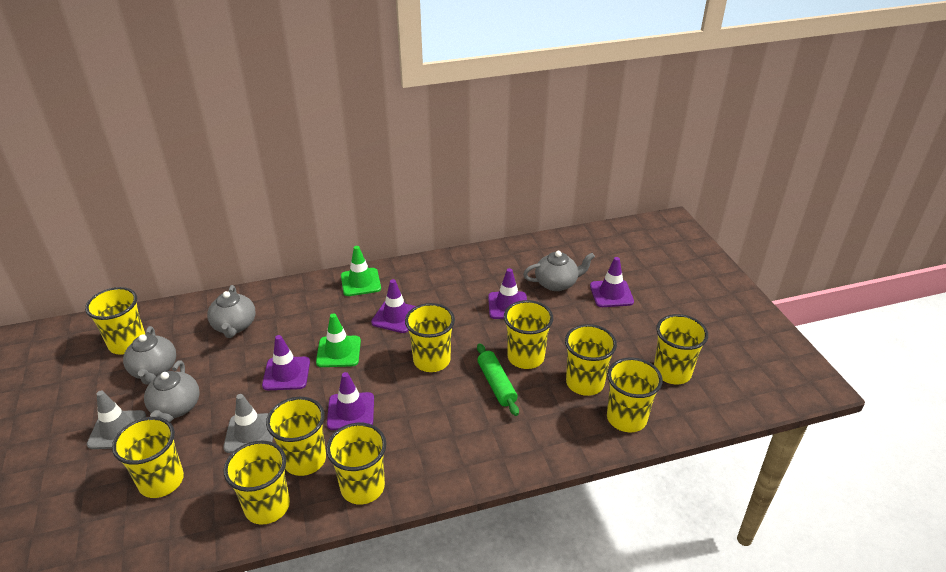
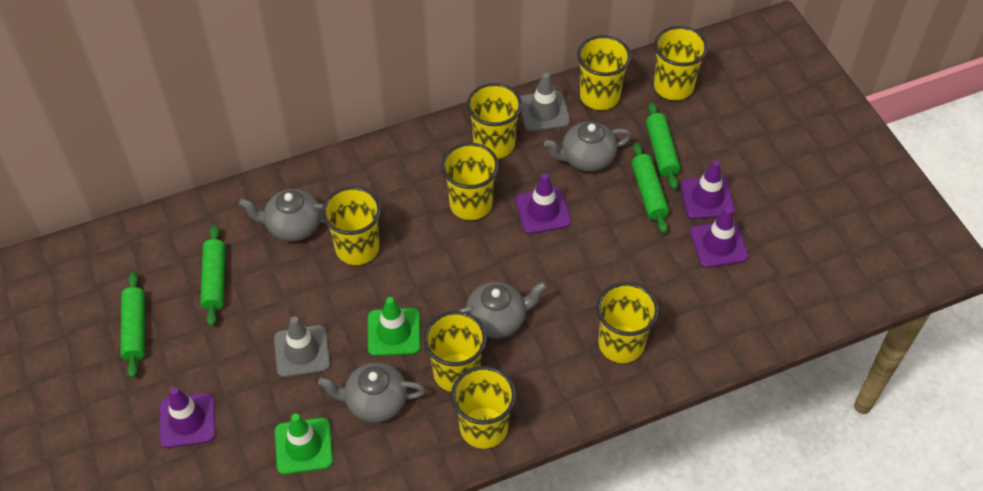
green rolling pin: [477,343,519,416] = 1 -> [120,272,145,378] [200,225,225,327] [632,142,669,234] [646,102,680,190] = 4
purple traffic cone: [262,335,310,390] [327,372,374,430] [371,279,416,333] [488,268,527,319] [590,257,634,307] = 5 -> [159,387,216,448] [515,174,571,234] [681,160,735,219] [690,207,749,268] = 4
yellow cup: [85,287,145,355] [112,417,184,498] [224,441,290,525] [266,397,326,476] [326,423,386,505] [405,303,455,372] [504,300,553,369] [565,324,617,396] [607,357,663,432] [654,314,708,384] = 10 -> [322,187,381,265] [424,311,487,392] [441,143,499,220] [451,366,516,449] [467,83,522,159] [577,35,631,110] [596,282,659,363] [654,26,708,100] = 8

